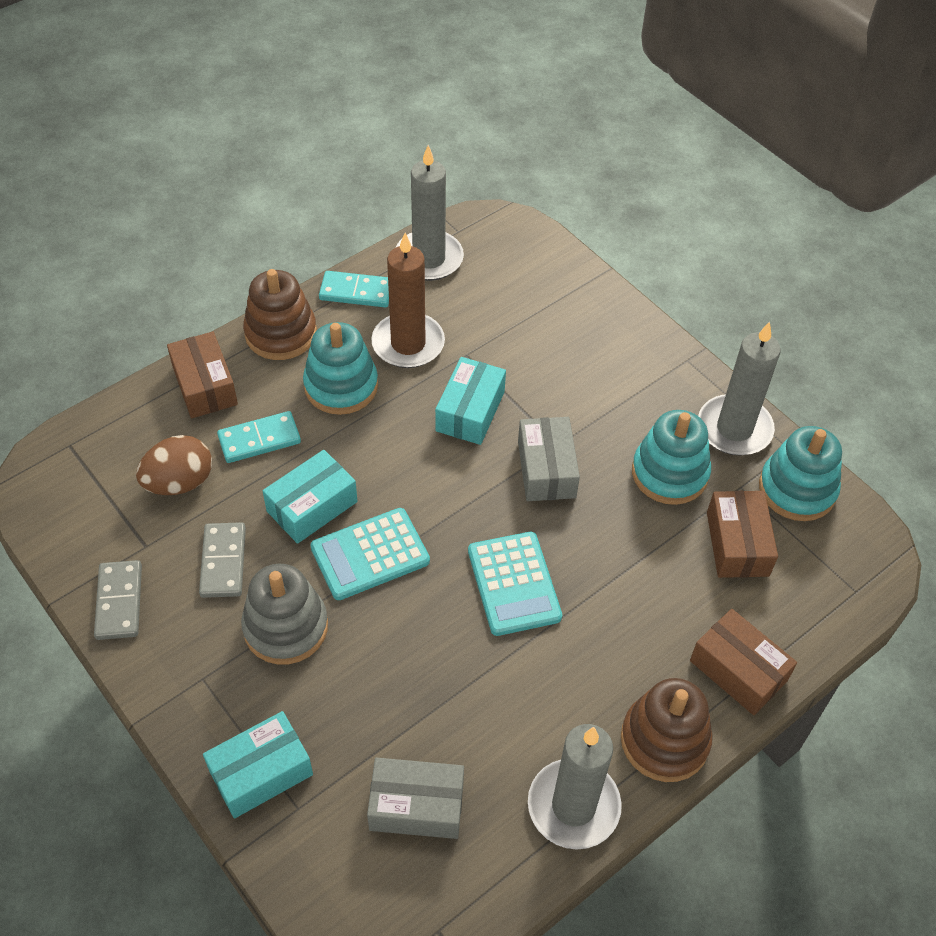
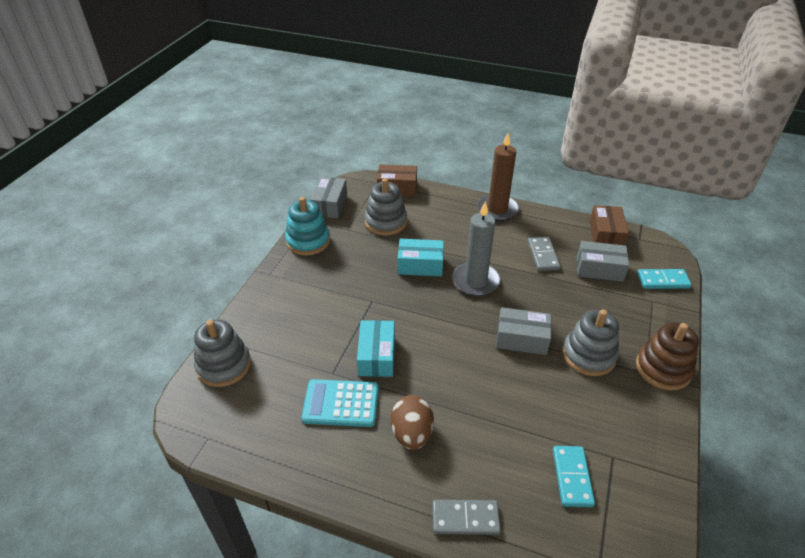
brown box: [167,331,238,418] [690,609,797,715] [707,491,778,578] = 3 -> [377,165,417,196] [590,205,629,245] = 2
brown stacking toy: [243,269,317,360] [621,678,713,782] = 2 -> [636,323,699,390] = 1
grey box: [367,758,464,839] [518,417,580,501] = 2 -> [310,177,347,218] [496,307,551,355] [577,241,629,282] = 3
grey candle: [395,145,464,281] [528,724,622,850] [698,321,781,456] = 3 -> [452,201,500,296] = 1
grey stacking toy: [241,564,328,665] = 1 -> [194,320,251,387] [365,178,407,236] [563,309,619,376] = 3
turquoise box: [203,711,313,819] [263,450,357,544] [435,357,506,445] = 3 -> [357,320,395,377] [398,239,444,276] = 2
turquoise calculator: [310,508,430,600] [468,532,562,636] = 2 -> [302,379,379,427] = 1
turquoise stacking toy: [303,322,378,415] [632,410,711,505] [759,426,842,521] = 3 -> [285,197,330,256] = 1

